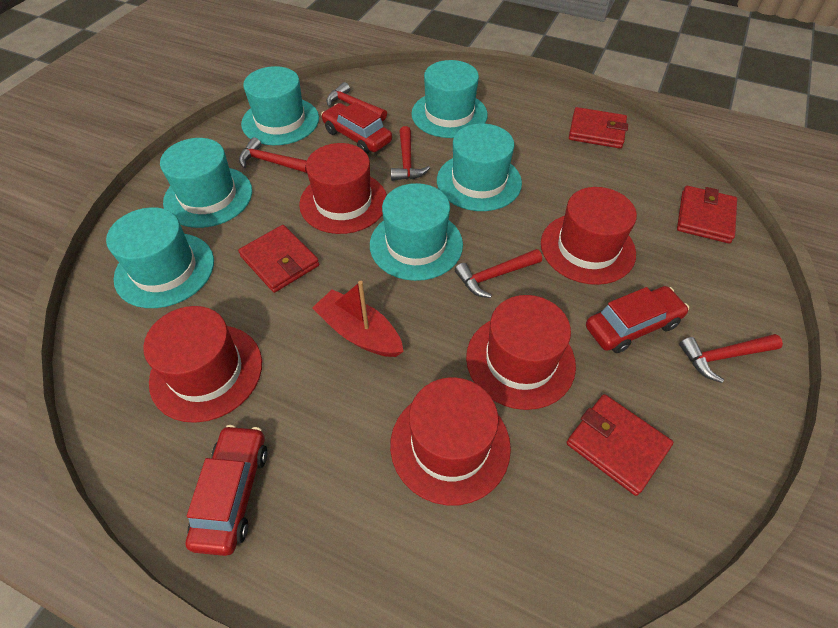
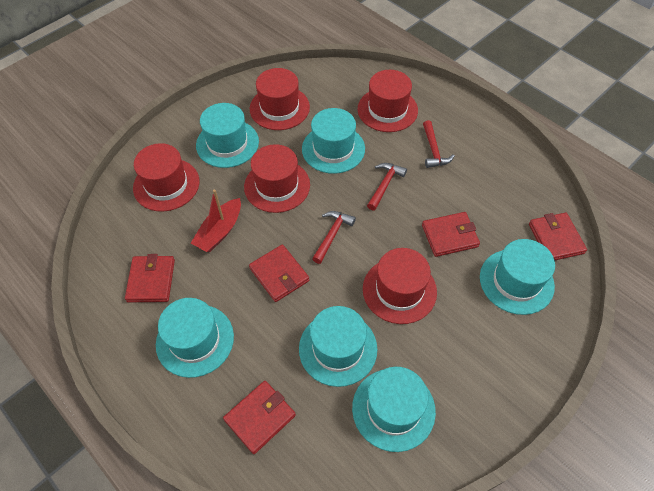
red car: [185,425,267,556] [321,102,392,154] [586,286,689,353] = 3 -> none = 0
red hammer: [239,137,307,173] [326,82,387,121] [391,126,430,181] [455,249,542,298] [679,334,783,383] = 5 -> [312,211,356,264] [367,163,407,210] [423,120,455,168] = 3
red wallet: [238,225,319,293] [566,394,674,496] [569,107,628,149] [677,186,737,244] = 4 -> [125,254,175,302] [223,381,296,454] [249,244,309,302] [422,212,480,257] [529,213,587,260] = 5

